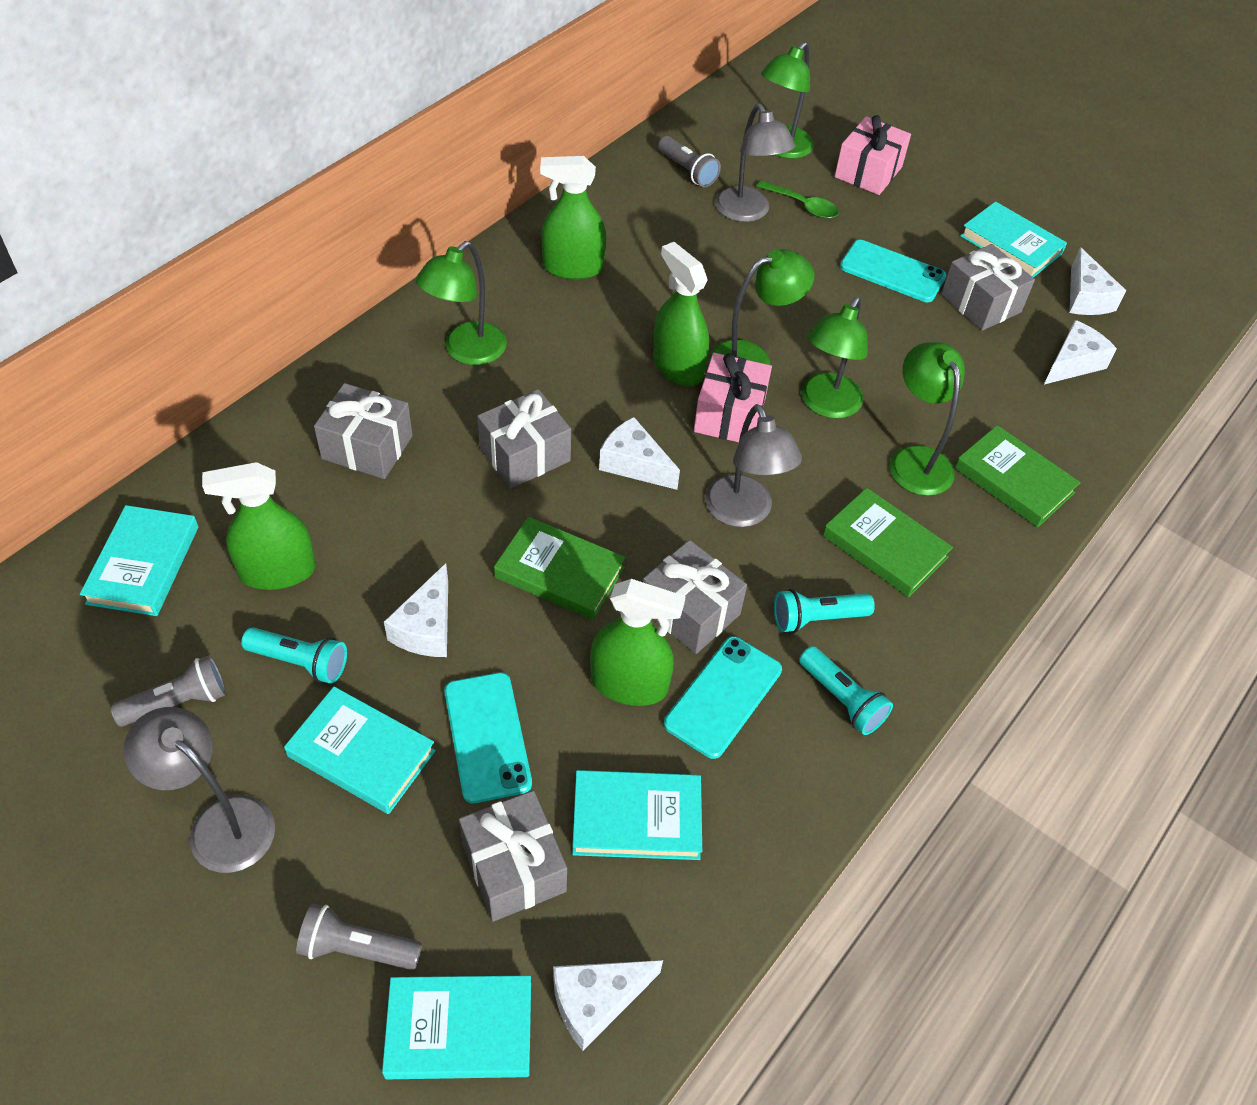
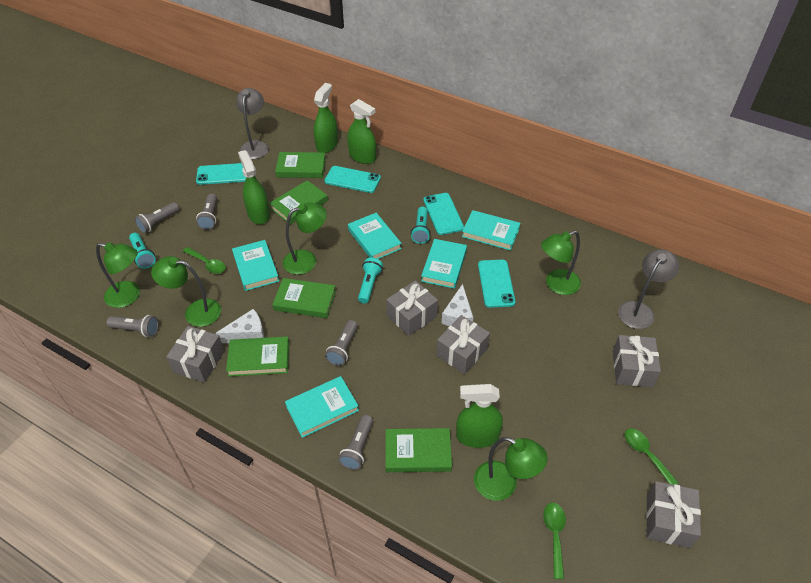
green book: [494,516,626,620] [823,488,953,597] [954,425,1081,527] = 3 -> [226,336,289,377] [269,180,328,224] [272,278,336,318] [275,152,326,178] [385,428,452,472] = 5
green spoon: [756,180,839,219] = 1 -> [183,247,226,274] [543,503,566,579] [625,428,679,485] = 3
grey flashlight: [110,655,226,727] [296,904,422,970] [658,136,721,187] = 3 -> [107,315,159,337] [135,202,179,233] [196,194,217,230] [325,320,358,366] [338,415,373,470] = 5
grey lamp: [124,707,275,873] [705,404,802,527] [715,103,795,222] = 3 -> [236,88,269,159] [618,249,679,329] = 2
pink gift: [694,353,772,442] [835,115,911,195] = 2 -> none = 0
turquoise phone: [444,673,532,803] [664,636,782,759] [840,240,946,302] = 3 -> [196,163,246,185] [325,166,381,193] [423,193,464,235] [478,260,516,308] = 4
white cheese: [384,563,448,657] [553,960,663,1051] [599,417,680,490] [1044,320,1117,384] [1070,247,1126,315] = 5 -> [215,309,264,343] [441,284,473,326] = 2

